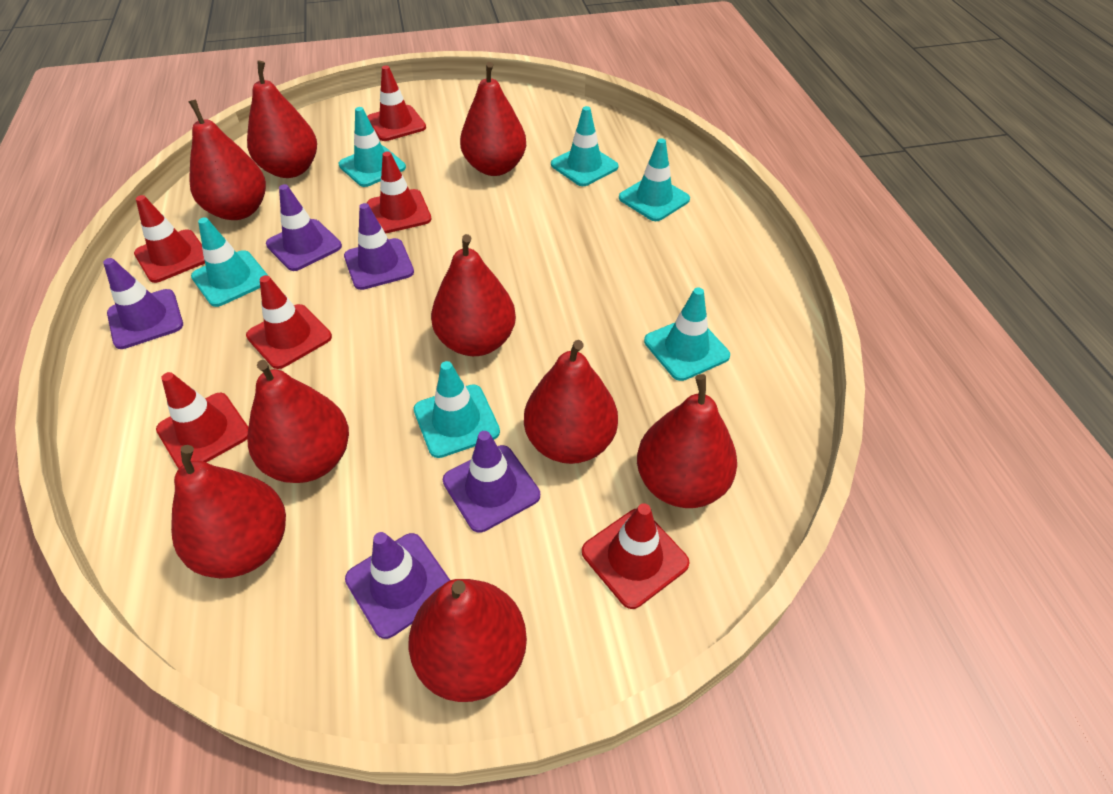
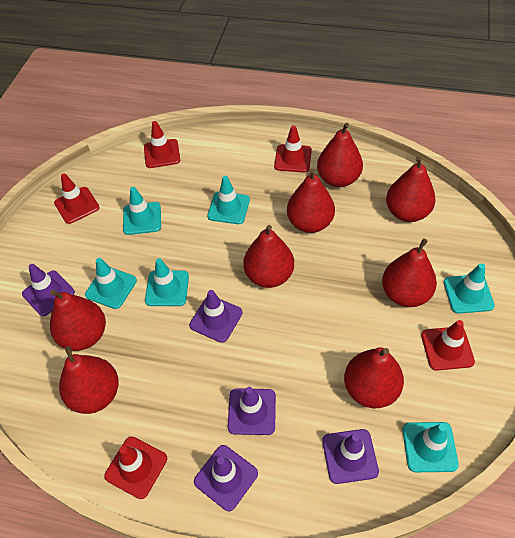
red pear: [171,445,286,579] [188,99,266,220] [247,61,317,178] [247,360,349,483] [409,579,527,702] [431,234,516,356] [460,62,526,176] [524,340,618,464] [637,374,737,508] = 9 -> [50,290,106,351] [59,346,119,414] [243,225,294,288] [287,169,335,233] [317,123,363,187] [344,348,404,408] [382,238,437,307] [386,156,436,222] = 8
red traffic cone: [134,195,205,283] [156,372,248,468] [246,275,332,369] [367,65,426,141] [367,151,432,234] [582,503,690,609] = 6 -> [54,174,100,224] [104,437,167,499] [144,121,180,168] [274,125,312,172] [421,320,475,371] = 5

